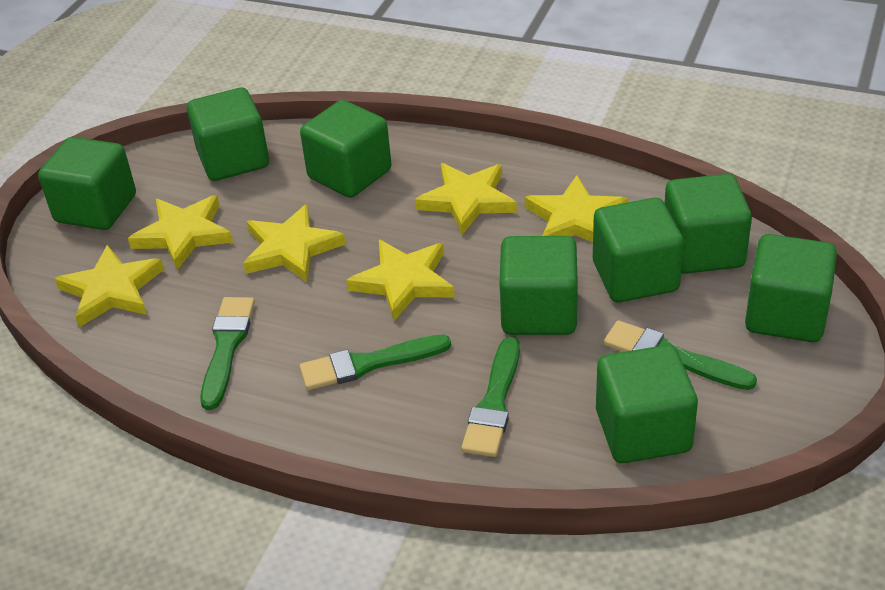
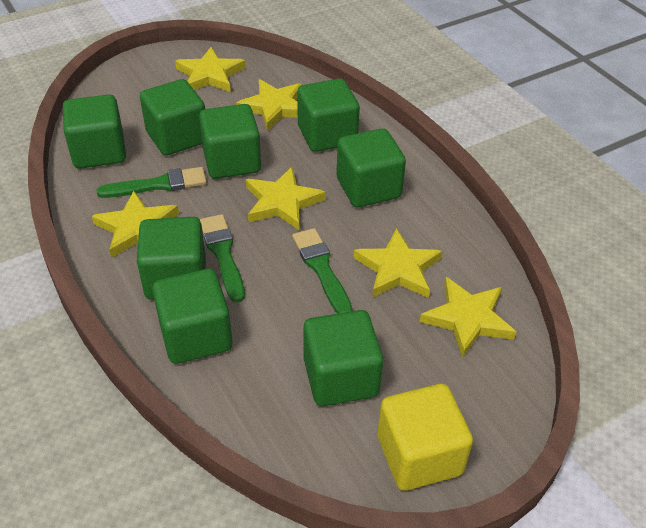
green brush: [200,297,255,410] [300,335,451,390] [461,337,520,457] [604,320,757,390] = 4 -> [96,167,207,198] [200,214,245,303] [292,228,352,314] = 3
yellow cube: none = 0 -> [377,384,473,491] = 1

